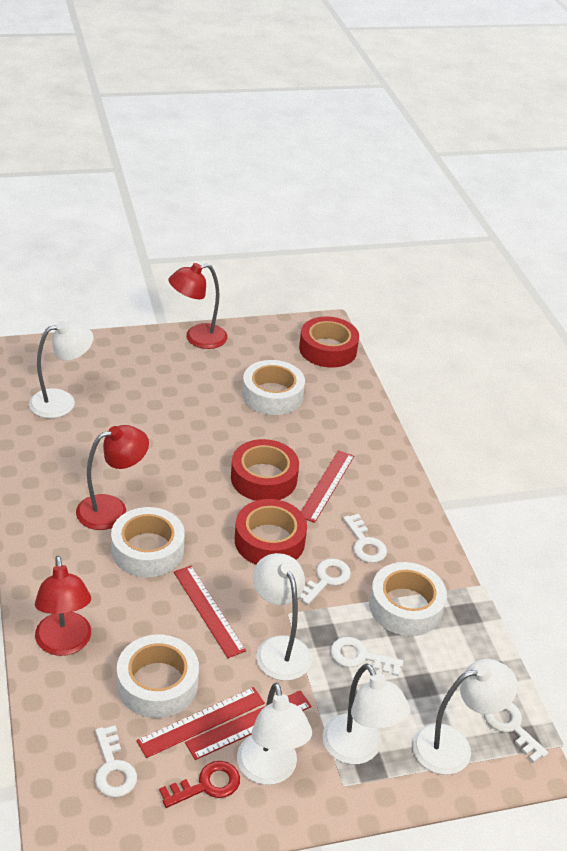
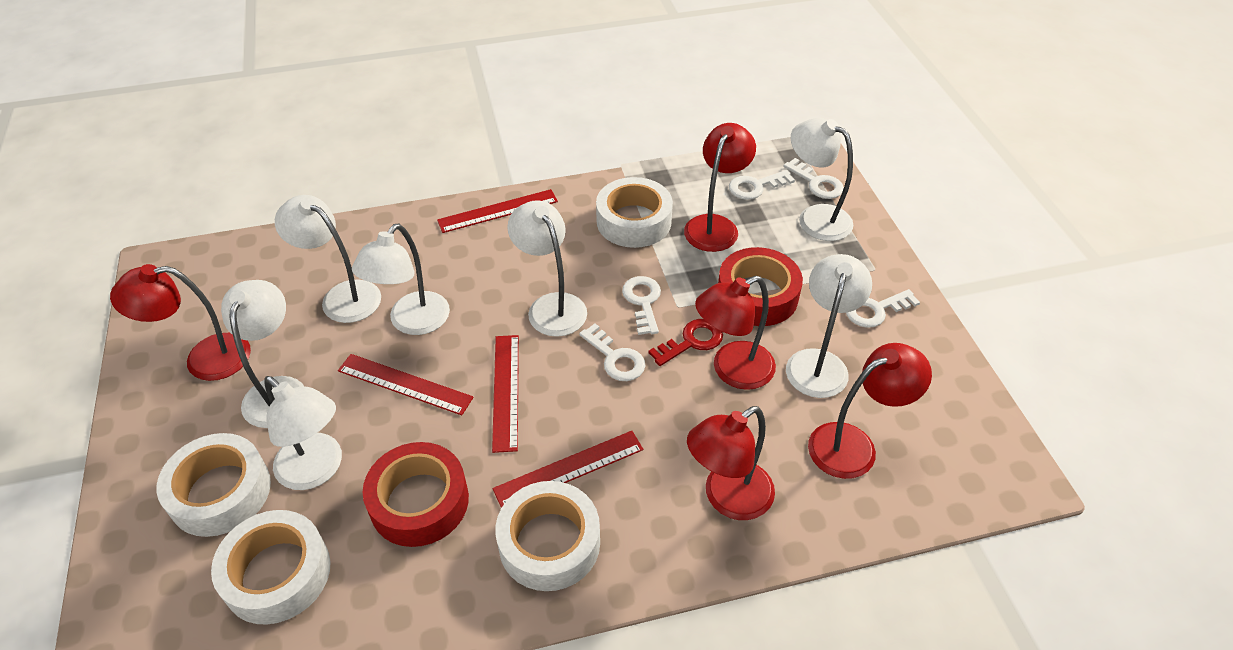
red lamp: [35,556,91,656] [76,425,149,530] [168,263,228,349] = 3 -> [110,264,251,381] [684,123,756,252] [687,406,775,520] [695,276,776,390] [808,343,932,479] = 5
red tape: [231,439,299,501] [235,499,307,565] [299,316,359,368] = 3 -> [363,442,469,547] [718,247,803,326] = 2
white lamp: [29,321,93,418] [237,683,312,785] [253,553,312,681] [322,663,410,764] [413,659,518,775] = 5 -> [221,280,304,428] [264,376,342,490] [275,195,381,323] [352,224,450,335] [507,200,587,337] [786,254,872,398] [791,118,853,241] = 7

